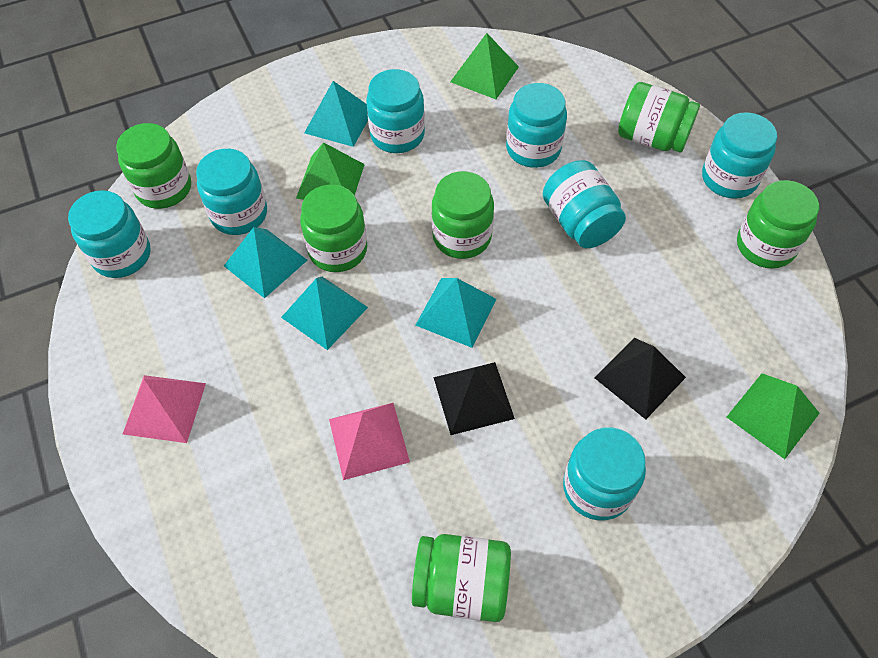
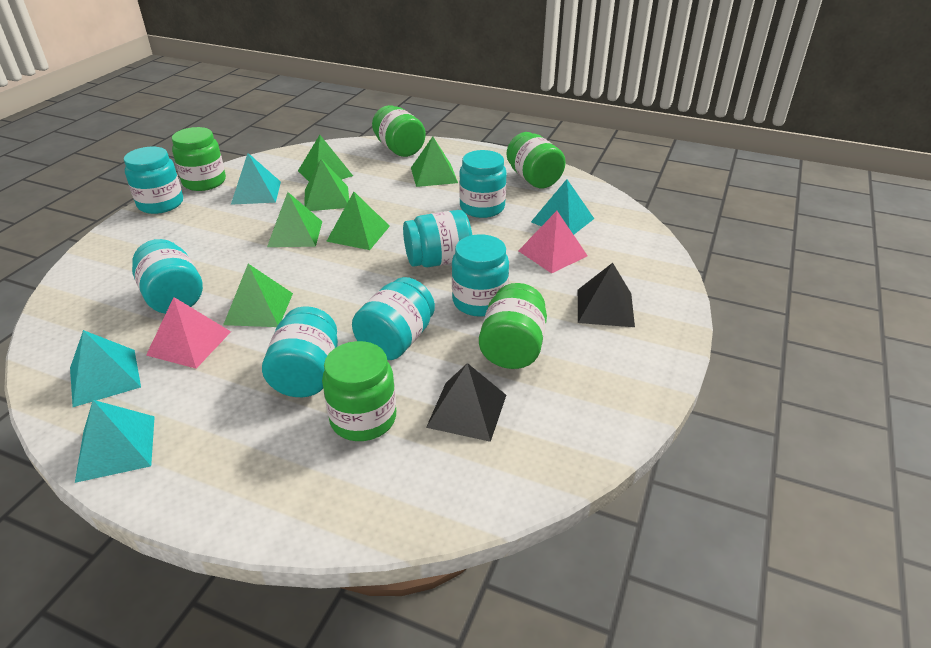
green jar: [116,123,191,209] [300,185,367,272] [412,534,511,622] [432,171,494,259] [618,82,700,152] [737,180,819,269] = 6 -> [172,127,226,191] [322,341,396,441] [372,105,426,157] [479,283,547,369] [507,132,566,188] = 5
green pyramid: [296,142,365,200] [450,33,519,99] [727,373,820,459] = 3 -> [223,264,293,327] [267,192,322,247] [298,135,353,181] [305,159,349,211] [326,192,390,250] [411,137,458,187] = 6

